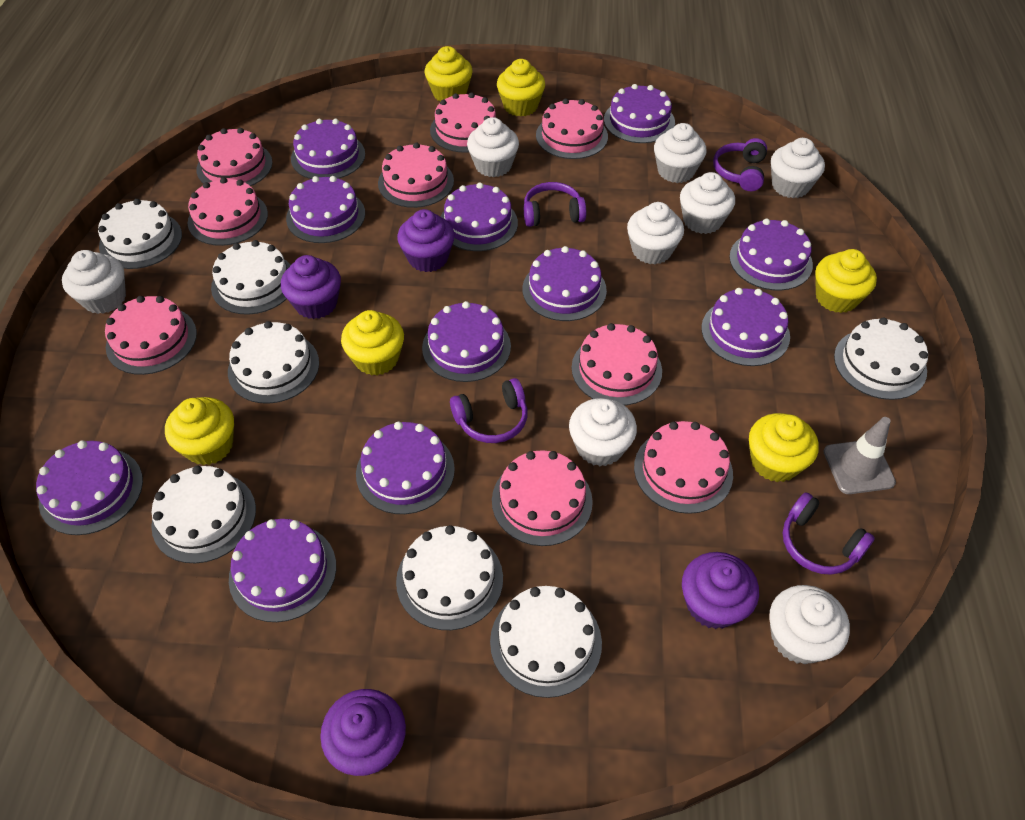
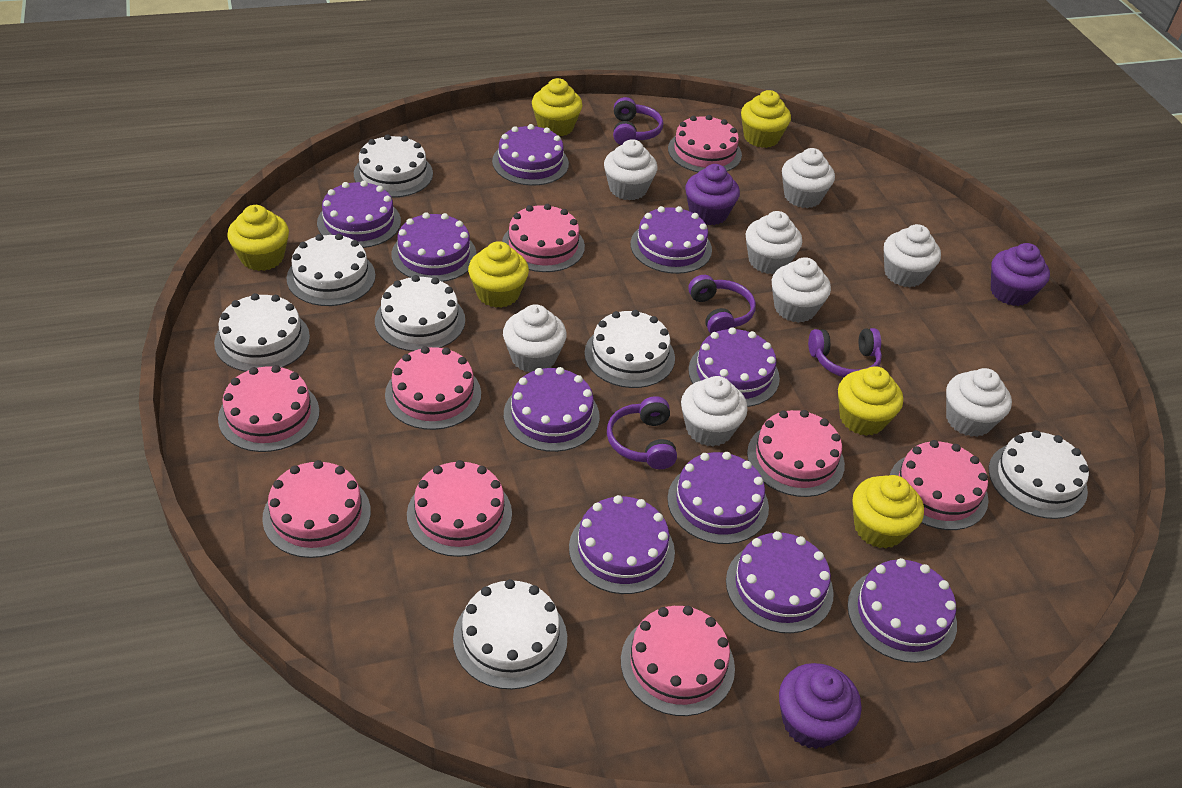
grey traffic cone: [823,417,896,494] = 1 -> none = 0
purple cake: [36,440,143,535] [229,519,336,622] [286,176,365,243] [291,119,365,179] [356,422,455,514] [422,301,511,382] [441,182,518,251] [522,246,607,321] [604,84,675,143] [701,288,790,366] [729,219,813,291] = 11 -> [317,181,401,248] [392,212,476,282] [492,124,569,186] [504,367,600,452] [569,495,675,594] [630,206,712,274] [667,452,769,544] [688,327,780,407] [726,531,834,633] [847,558,957,663] = 10
purple cupcake: [281,255,341,319] [320,689,406,776] [397,209,455,272] [682,552,759,629] = 4 -> [685,164,740,225] [779,663,862,749] [991,243,1050,306] = 3

